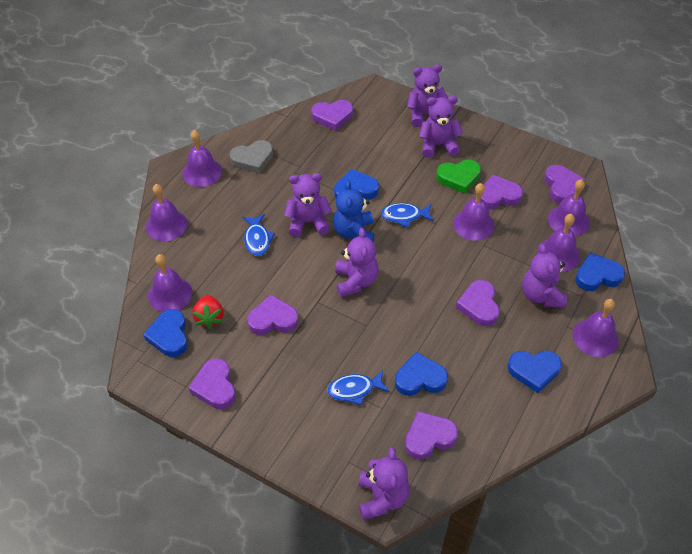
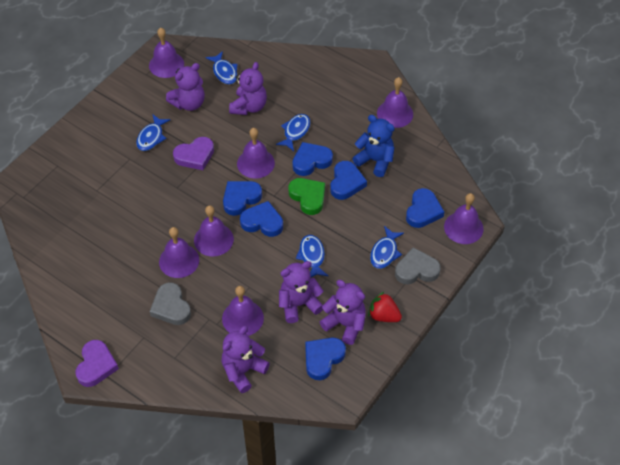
blue fish: [243,214,275,256] [327,370,389,405] [381,203,434,227] = 3 -> [136,115,171,151] [205,51,238,84] [276,114,311,151] [296,235,328,277] [370,226,404,269] = 5
blue heart: [143,309,188,357] [334,169,379,200] [395,352,448,396] [508,350,562,393] [575,252,625,291] = 5 -> [223,181,262,216] [240,201,283,237] [292,142,333,176] [305,338,346,380] [330,161,367,200] [406,188,444,228] = 6
grey heart: [230,140,273,174] = 1 -> [150,282,191,325] [395,247,441,284] = 2
purple heart: [189,358,235,409] [247,295,298,335] [311,100,353,131] [405,411,458,460] [456,280,500,326] [481,175,523,209] [544,165,585,203] = 7 -> [75,340,119,387] [173,137,214,170] = 2
purple teddy bear: [284,173,332,237] [335,228,378,297] [358,447,410,520] [407,64,448,127] [419,96,463,158] [522,244,567,308] = 6 -> [166,63,205,111] [222,326,270,393] [229,62,267,115] [279,261,323,323] [320,280,366,345] = 5

